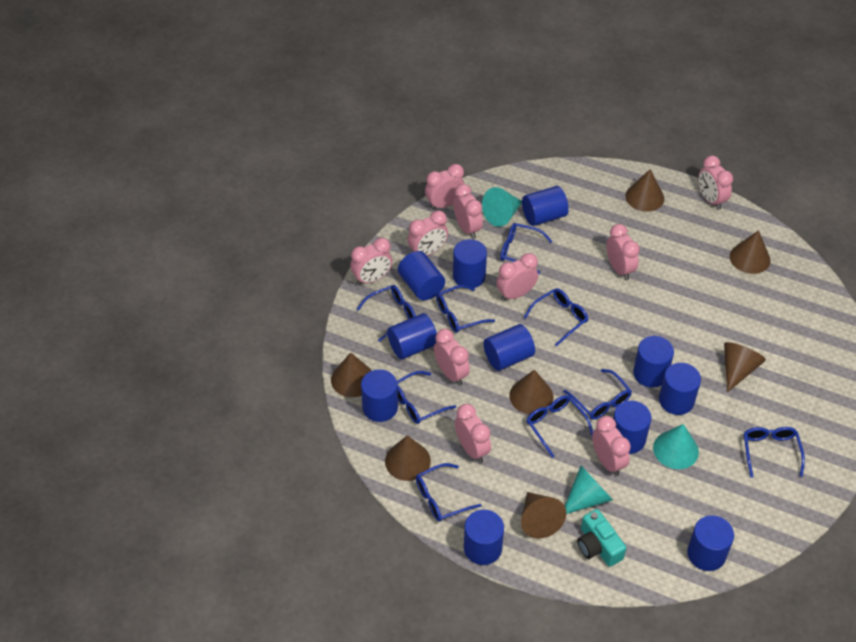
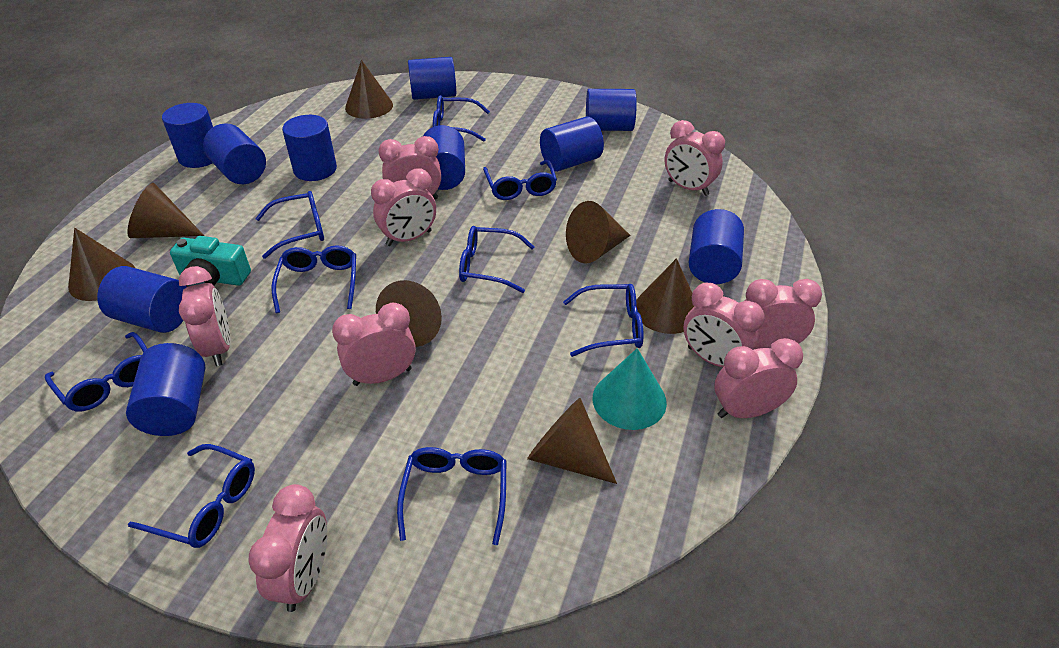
blue cylinder: [361,369,398,422] [387,313,437,359] [398,251,445,300] [453,239,487,288] [464,509,504,565] [483,324,535,371] [522,186,569,226] [613,401,652,454] [633,336,674,388] [659,363,701,415] [687,515,734,571] = 11 -> [97,266,186,333] [126,343,206,436] [162,103,213,168] [203,123,266,184] [282,115,337,181] [408,57,456,100] [423,125,465,190] [540,117,604,172] [586,89,637,131] [689,209,744,284] = 10
pink clock: [350,237,392,285] [408,210,448,256] [425,164,465,210] [434,329,470,386] [453,184,483,239] [455,404,491,463] [496,253,538,301] [592,416,631,476] [606,224,640,280] [698,155,733,210] = 10 -> [179,266,231,366] [249,484,327,612] [332,303,416,386] [371,168,436,246] [378,136,441,200] [664,120,725,196] [683,283,764,367] [715,338,803,418] [745,279,822,349] = 9
turquoise cone: [482,187,522,227] [565,466,613,514] [653,424,699,469] = 3 -> [593,348,667,430] = 1

